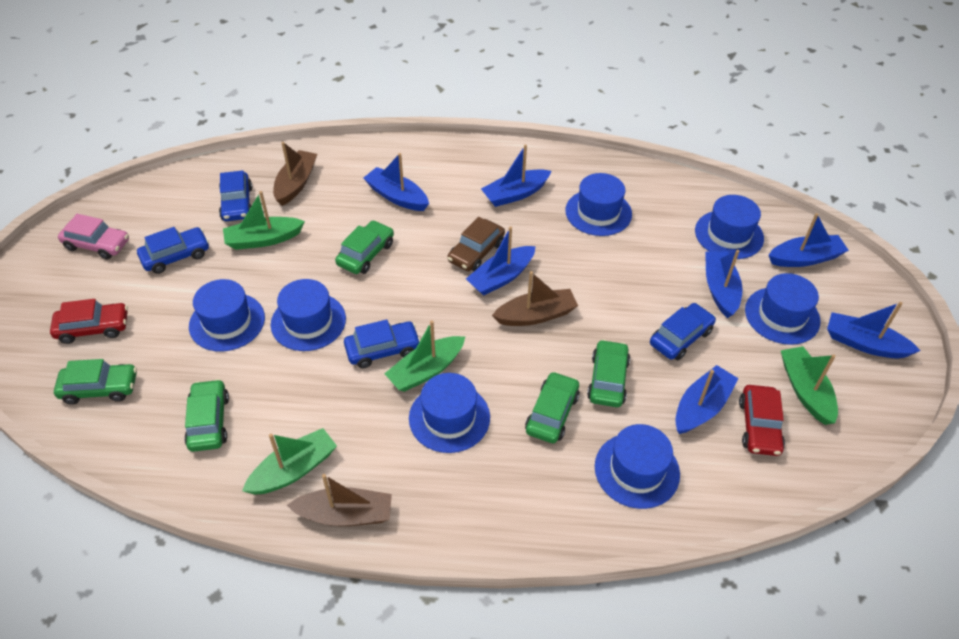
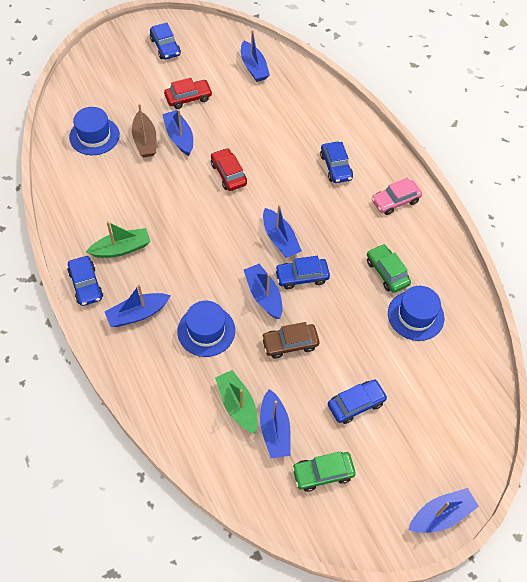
blue car: [137,227,209,274] [219,170,252,221] [344,319,421,368] [650,303,716,360] = 4 -> [68,256,103,306] [150,23,181,60] [275,256,330,289] [320,141,353,183] [328,379,388,424] = 5
blue hat: [189,279,265,352] [271,279,346,351] [409,373,490,453] [565,173,632,236] [595,424,680,509] [695,195,764,259] [745,273,821,345] = 7 -> [69,107,120,155] [177,301,235,357] [388,286,444,341] = 3
brown boat: [273,142,317,206] [287,474,392,526] [492,271,578,326] = 3 -> [132,104,156,157] = 1
green boat: [223,191,305,250] [242,428,337,495] [384,320,465,392] [781,346,838,425] = 4 -> [86,221,151,258] [215,370,258,434] = 2
green car: [54,359,137,405] [184,379,229,452] [335,220,394,274] [525,372,580,443] [587,339,630,407] = 5 -> [292,452,356,492] [367,244,411,293] = 2

